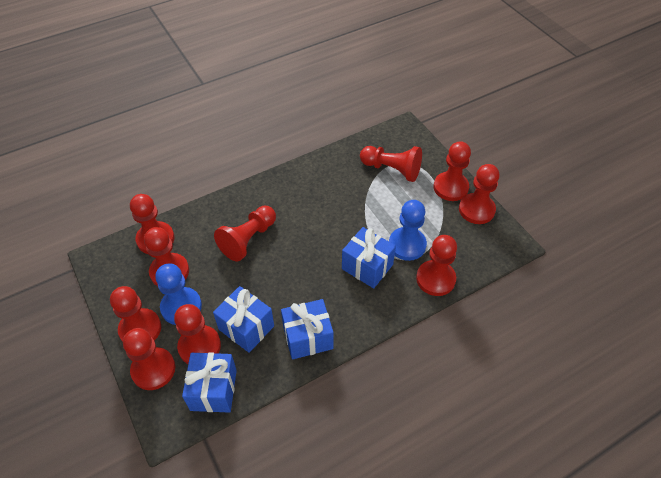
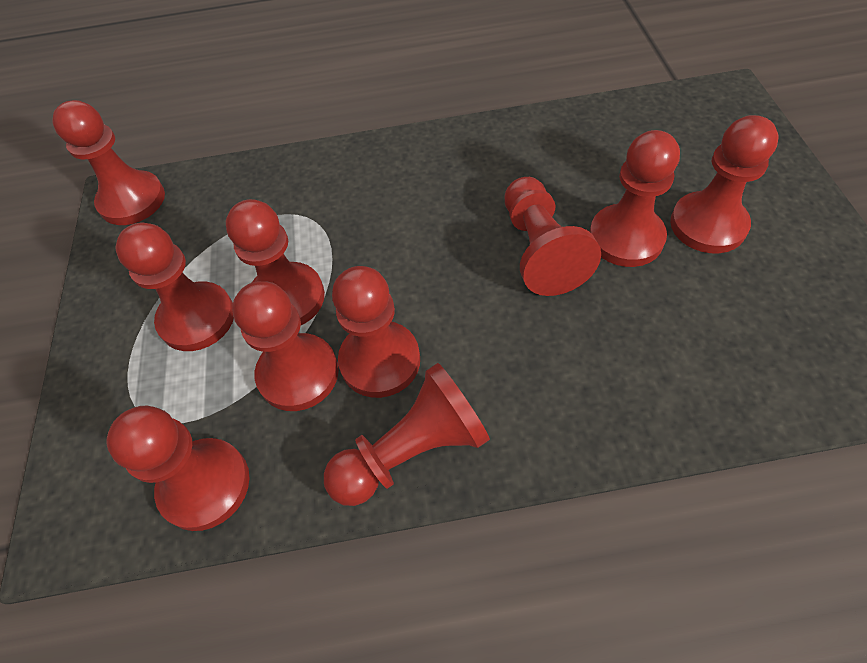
blue gift: [182,352,237,413] [213,286,274,353] [281,299,334,360] [342,227,396,288] = 4 -> none = 0
blue pawn: [155,263,202,325] [389,200,427,261] = 2 -> none = 0

